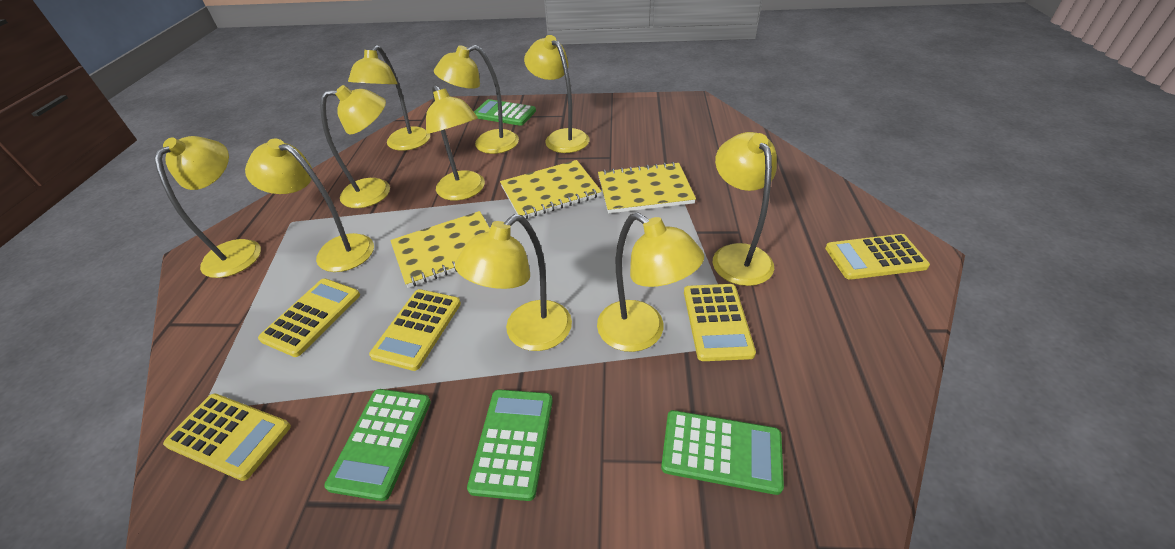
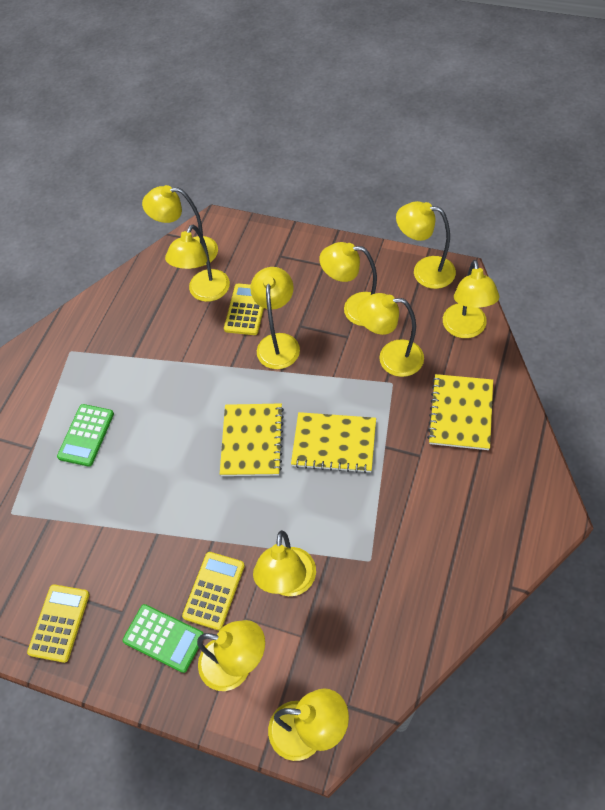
green calculator: [324,389,431,501] [467,389,553,501] [474,99,536,126] [661,410,784,495] = 4 -> [57,404,114,467] [122,604,204,673] = 2
yellow calculator: [163,394,291,481] [258,279,360,357] [369,289,461,371] [684,284,756,361] [825,234,930,280] = 5 -> [27,584,90,663] [182,552,245,630] [224,283,264,335] = 3

